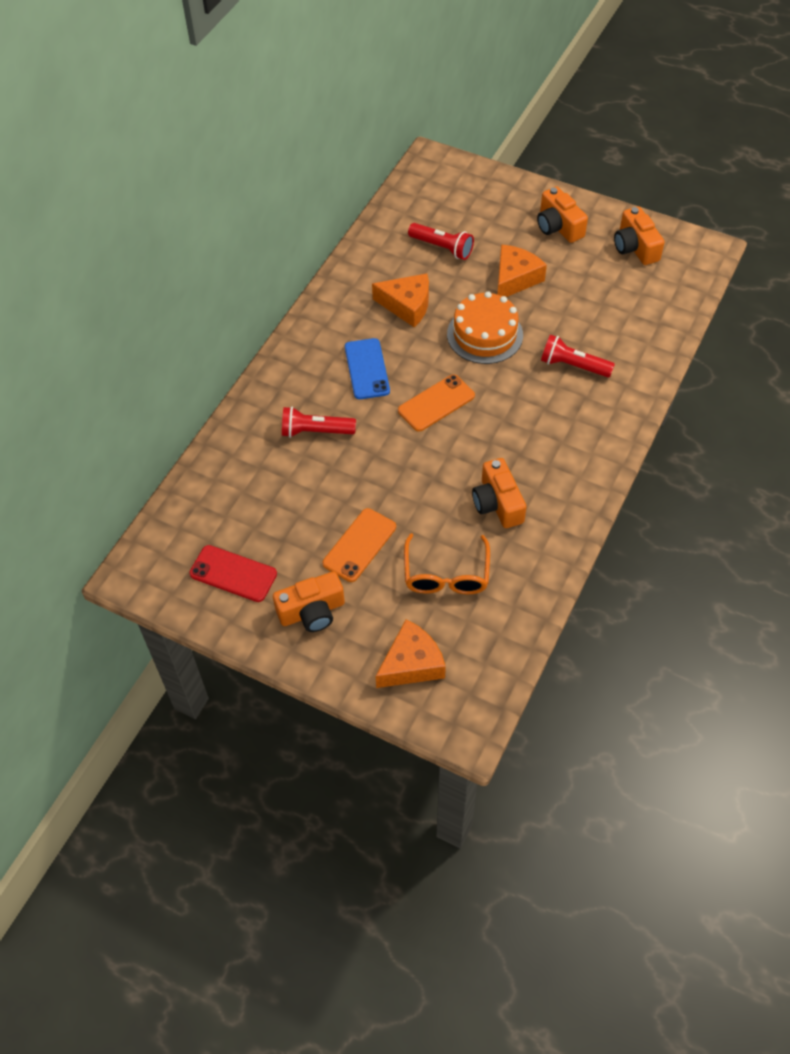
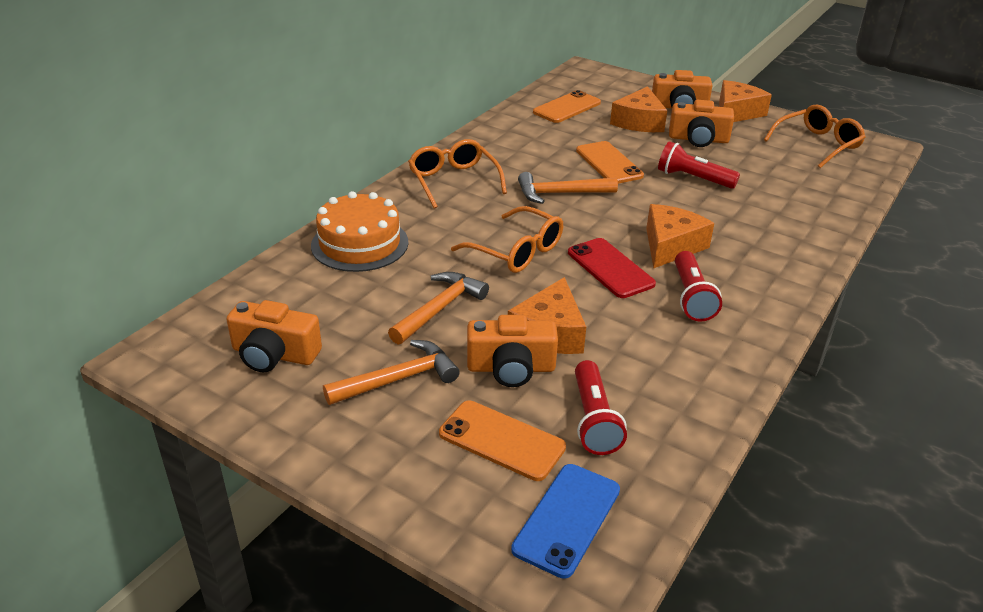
orange cheese: [372,273,429,327] [376,619,446,688] [497,244,547,297] = 3 -> [508,277,586,354] [610,86,667,132] [646,204,714,268] [719,80,772,122] = 4
orange glasses: [404,533,490,594] = 1 -> [408,139,507,209] [451,206,563,273] [764,105,866,168] = 3
orange hammer: none = 0 -> [323,340,460,405] [388,272,489,345] [518,172,618,204] = 3
orange phone: [322,508,396,582] [398,374,475,432] = 2 -> [439,400,566,481] [533,90,601,123] [576,141,644,184] = 3

